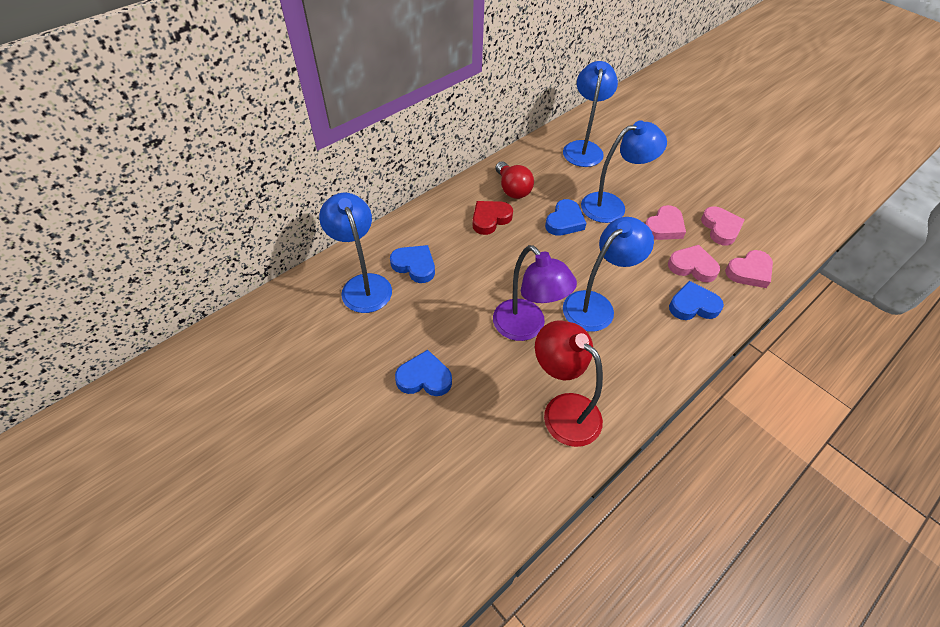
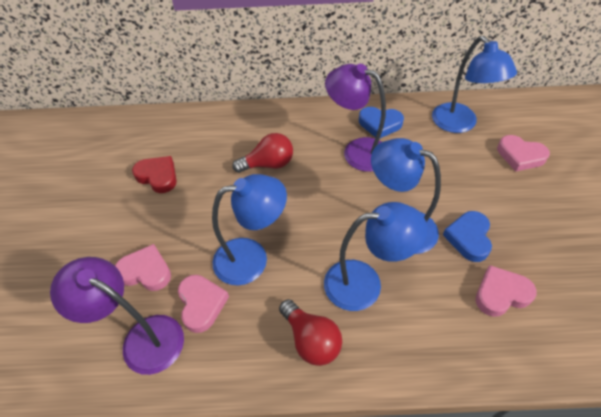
blue heart: [390,245,435,283] [395,350,452,396] [545,199,586,236] [669,281,724,320] = 4 -> [359,107,404,138] [443,211,492,262] = 2
purple lamp: [493,245,577,341] = 1 -> [50,257,184,375] [325,64,386,172] = 2
red lamp: [535,320,603,447] = 1 -> none = 0
red light bulb: [496,162,534,199] = 1 -> [232,133,293,173] [279,299,342,366] = 2

